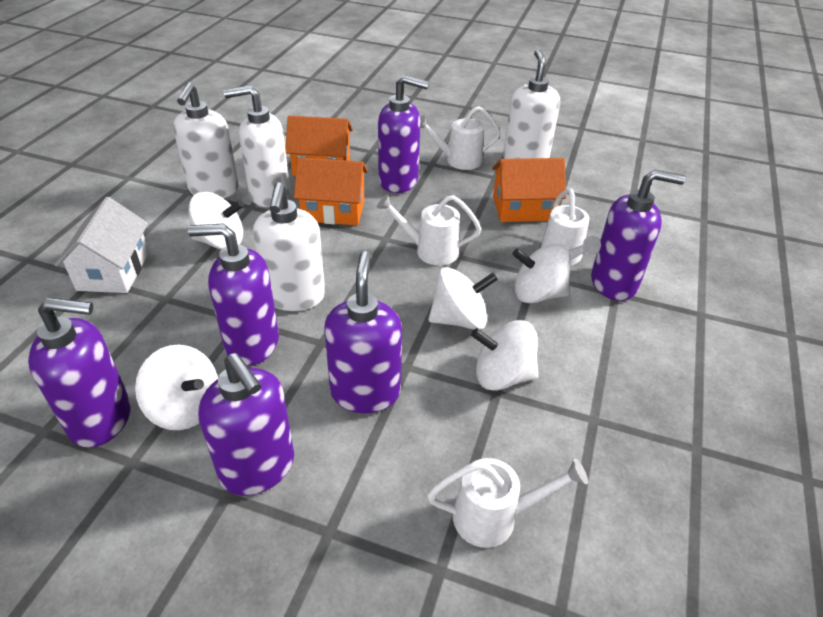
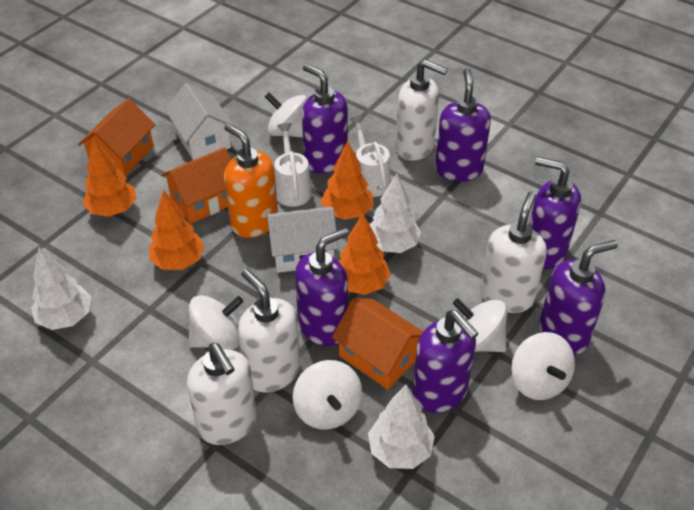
orange soap dispenser: none = 0 -> [224,123,278,238] = 1
orange tree: none = 0 -> [83,138,137,217] [149,190,205,270] [321,140,373,220] [338,213,391,295] = 4
white house: [55,197,149,293] = 1 -> [165,83,234,160] [266,207,338,273] = 2
white tree: none = 0 -> [31,247,91,330] [368,385,435,469] [369,173,421,253] = 3
white watering can: [377,194,481,266] [420,106,500,170] [427,458,588,548] [541,189,601,266] = 4 -> [274,123,312,207] [349,115,390,197] = 2

